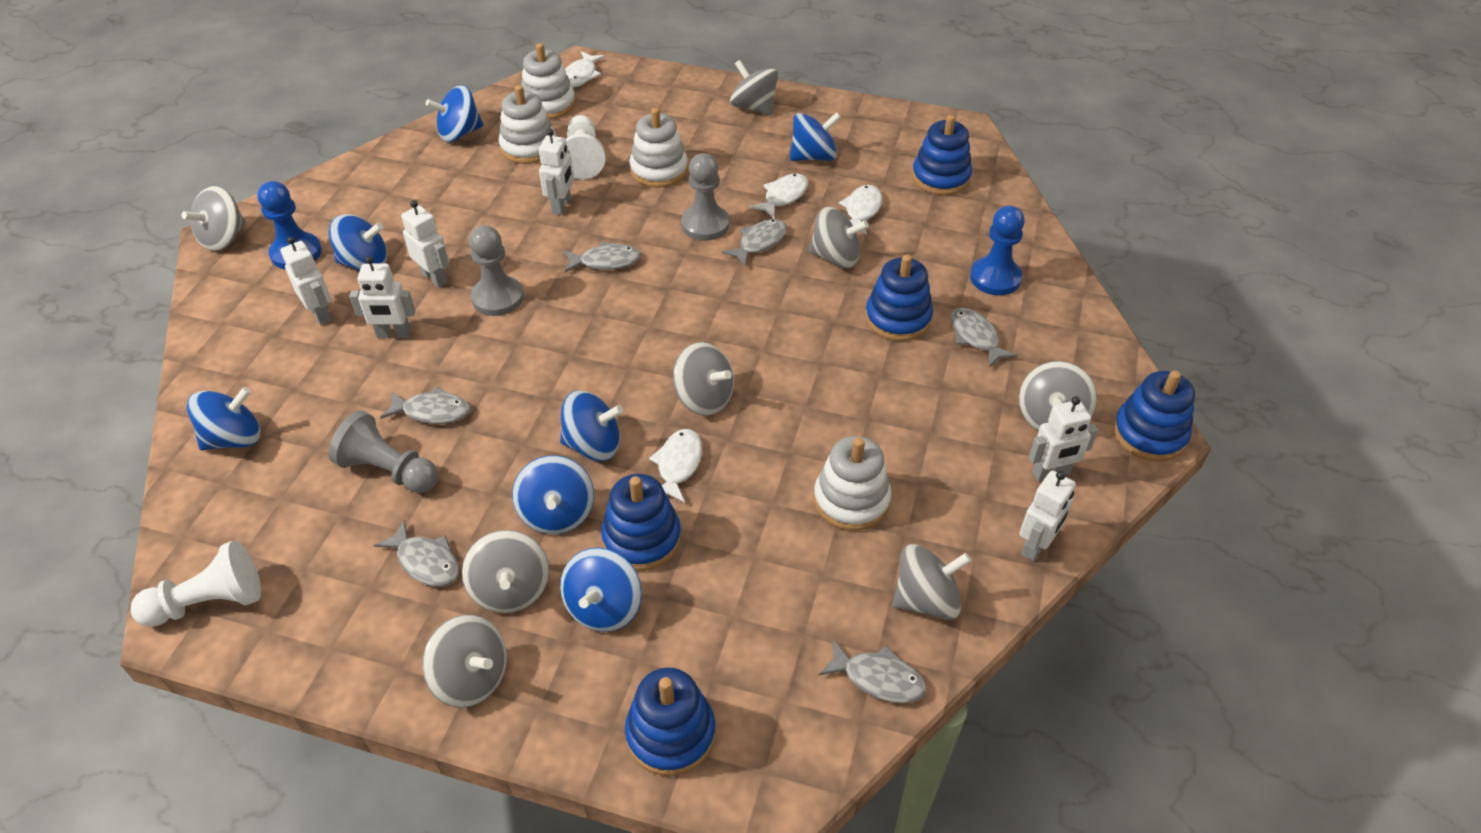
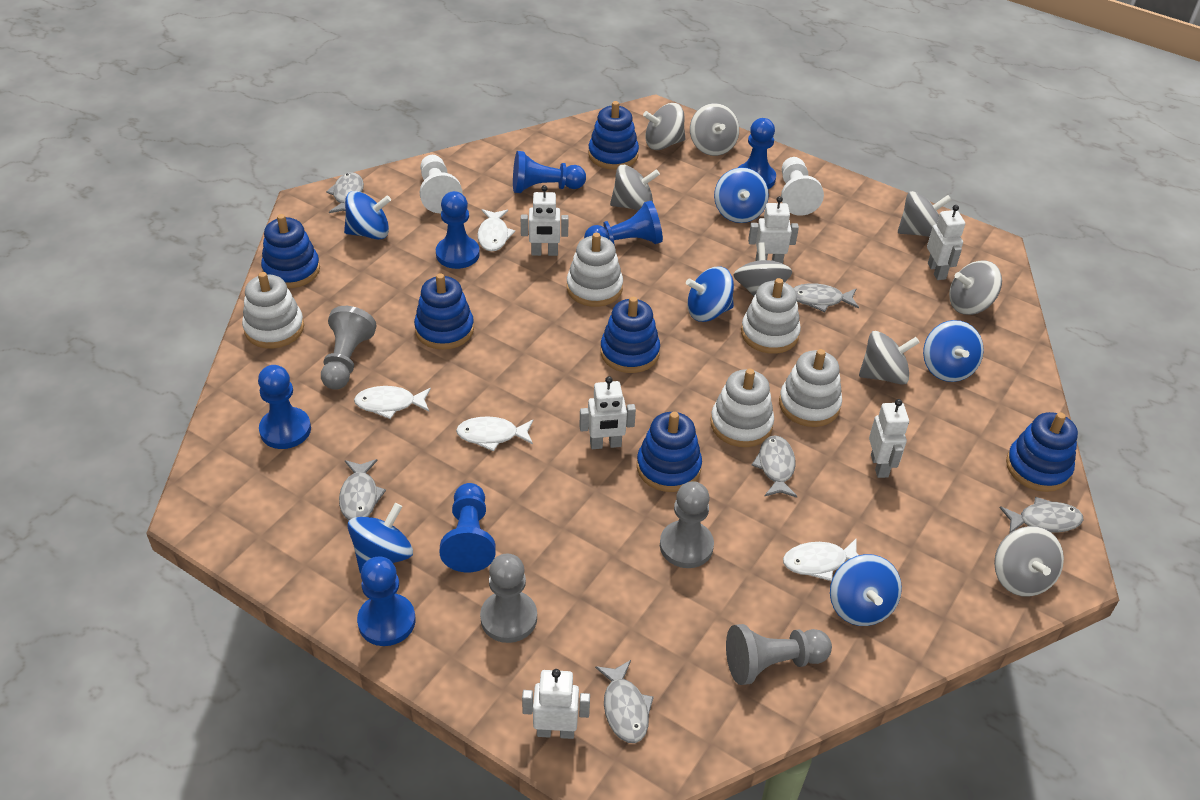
blue pawn: [257,181,322,270] [970,206,1025,295] = 2 -> [258,365,311,449] [357,556,415,646] [436,191,480,269] [439,483,496,573] [513,151,586,193] [584,201,663,244] [738,118,776,189] = 7
blue spinning top: [187,387,261,451] [329,214,387,271] [426,85,483,142] [512,455,594,534] [560,391,623,461] [560,548,642,632] [790,112,841,161] = 7 -> [344,191,391,240] [347,503,413,574] [686,267,734,322] [714,167,769,223] [830,554,902,626] [923,320,984,382] = 6
blue stacking toy: [601,474,681,571] [625,668,716,776] [865,254,933,341] [912,115,972,195] [1113,370,1195,462] = 5 -> [261,214,320,288] [414,273,474,350] [588,101,639,170] [601,297,660,373] [637,412,702,492] [1006,412,1078,492] = 6
grey pawn: [329,411,438,493] [469,225,524,316] [681,153,729,241] = 3 -> [321,306,377,390] [480,554,537,643] [660,481,714,568] [726,624,832,685] = 4
white stacking toy: [499,85,556,164] [521,43,576,120] [629,108,688,188] [814,436,892,531] = 4 -> [242,272,304,348] [567,233,623,307] [711,369,774,447] [741,278,801,354] [779,349,842,427] = 5

